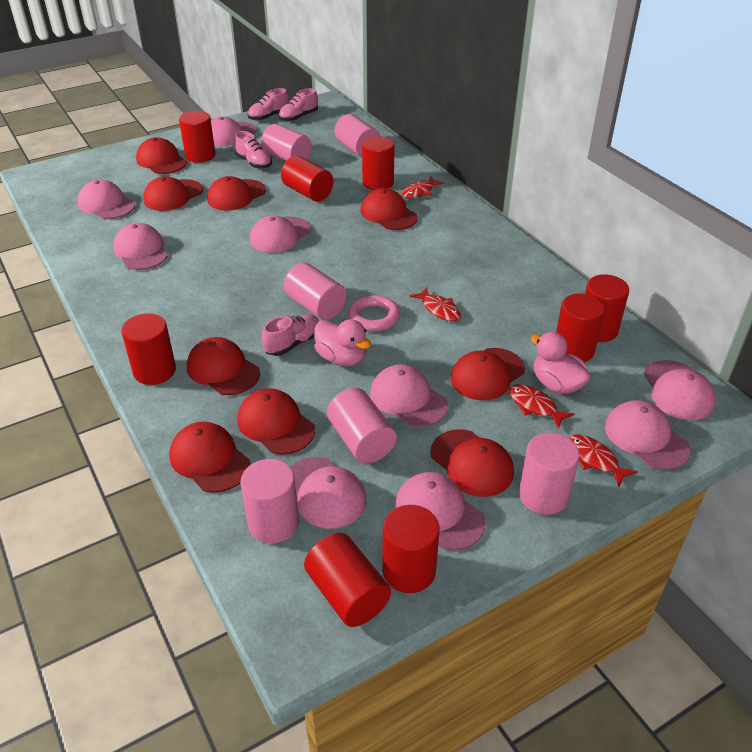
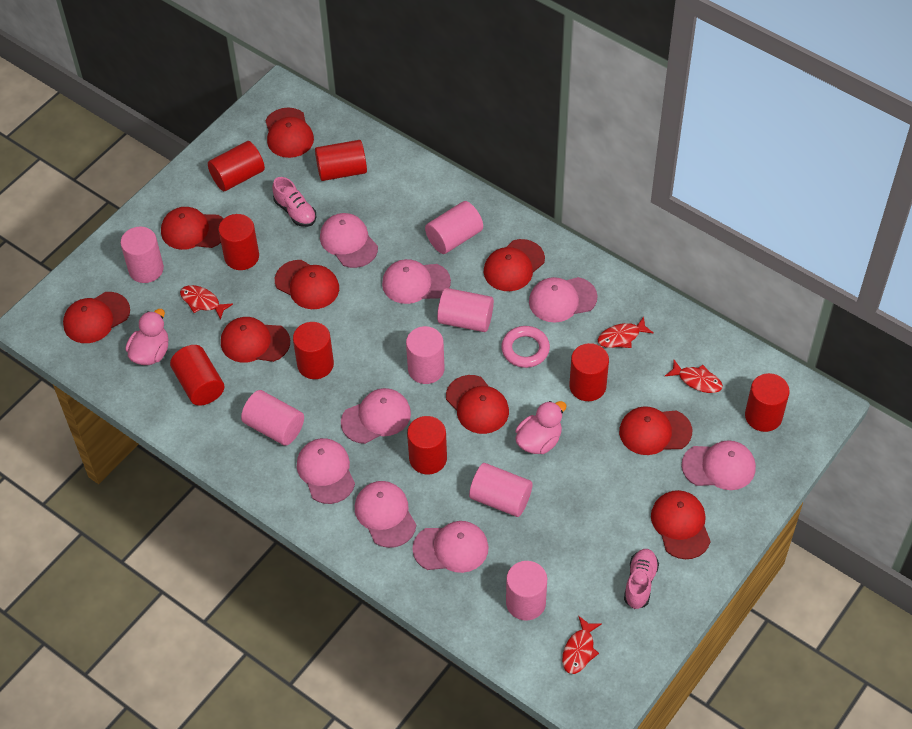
pink cap: [77,179,135,219] [113,223,168,270] [211,117,256,146] [250,215,311,253] [290,457,366,529] [370,364,448,427] [395,472,485,550] [605,400,691,470] [644,360,716,420] = 9 -> [297,438,355,504] [320,213,378,268] [341,388,411,444] [355,481,416,548] [382,259,451,304] [412,521,489,573] [529,277,598,323] [682,440,756,490] = 8
pink cylinder: [240,459,299,543] [261,124,312,161] [284,263,347,320] [327,388,397,463] [334,114,380,157] [519,433,580,515] = 6 -> [120,227,164,283] [241,390,304,446] [406,326,444,384] [425,201,483,254] [437,288,494,332] [469,463,532,517] [506,561,547,621] = 7
pink shoe: [234,131,272,169] [248,88,289,121] [262,314,319,356] [279,88,318,122] = 4 -> [272,177,316,227] [624,549,659,609] = 2

